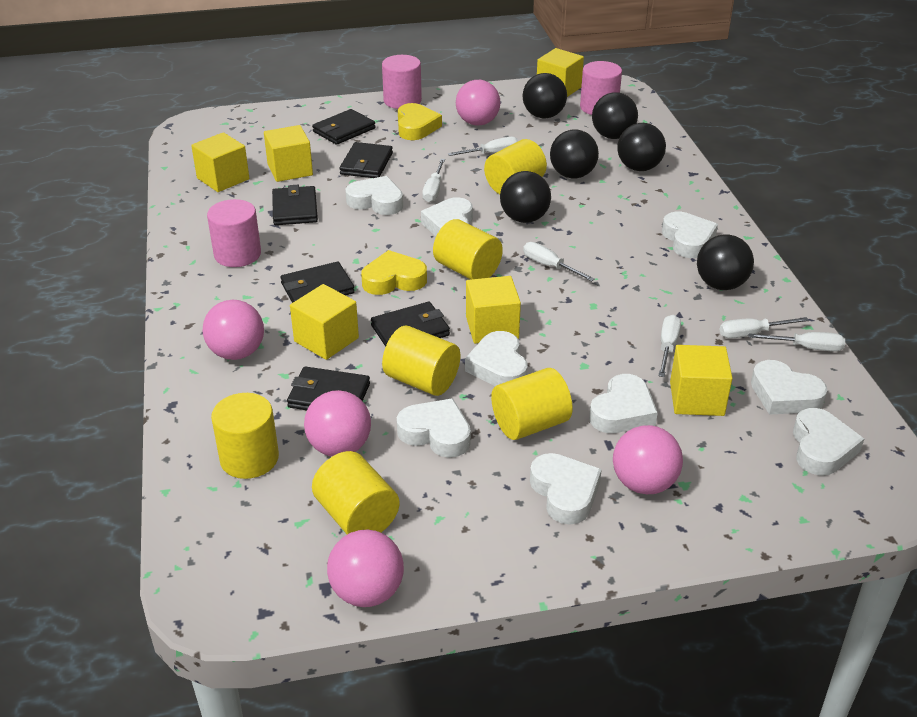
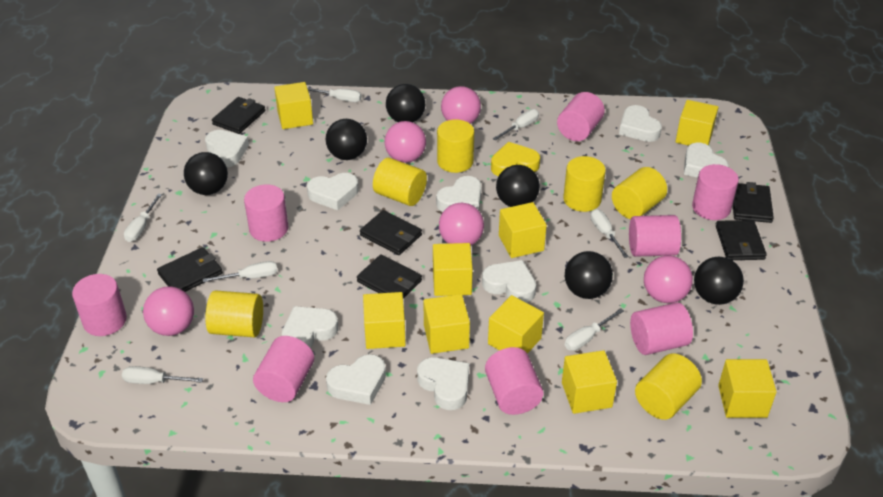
pink cylinder: [207,199,261,267] [382,55,422,109] [580,61,622,115] = 3 -> [72,274,127,336] [244,184,289,242] [253,336,314,402] [485,347,544,415] [557,92,605,141] [629,215,681,257] [630,302,693,355] [692,164,739,220] = 8
white screwdriver: [422,159,445,202] [448,137,518,156] [523,242,595,281] [658,315,681,377] [720,317,809,339] [748,332,845,352] = 6 -> [122,366,203,384] [124,194,162,242] [203,261,277,282] [307,88,362,102] [493,109,539,140] [565,308,624,351] [590,209,629,258] = 7
yellow cube: [191,132,249,192] [264,125,313,182] [290,284,359,360] [466,276,521,344] [537,48,584,97] [670,345,733,416] = 6 -> [274,82,313,129] [363,292,406,349] [423,294,470,354] [433,243,473,296] [488,295,544,354] [499,202,547,258] [562,350,617,414] [675,100,719,146] [718,359,777,418] = 9
yellow heart: [361,250,427,295] [398,103,442,140] = 2 -> [491,142,540,176] = 1

